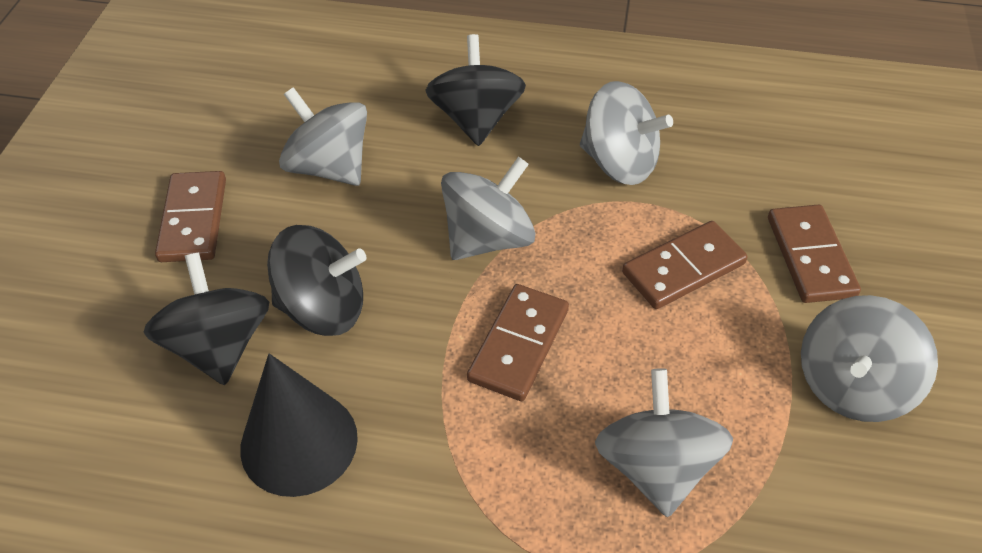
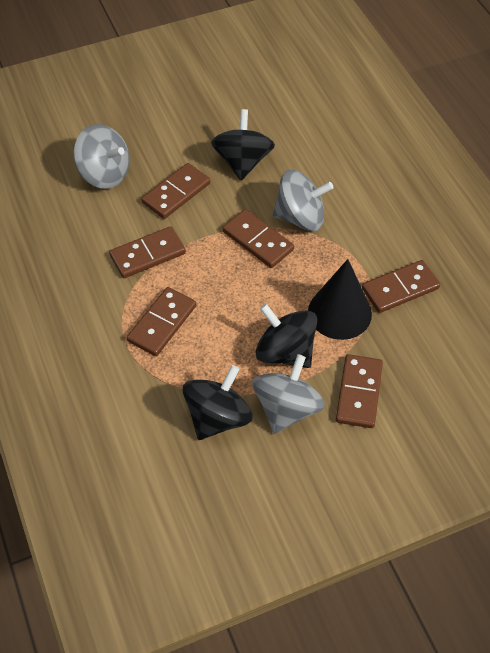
brown domino: [155,171,226,262] [467,284,569,401] [622,221,748,309] [768,205,861,303] = 4 -> [109,226,186,278] [127,287,196,356] [142,163,210,219] [223,209,294,268] [336,354,383,428] [362,260,440,313] = 6
grey spinning top: [279,87,367,186] [441,157,535,260] [580,81,673,185] [595,368,733,517] [801,295,938,422] = 5 -> [74,124,130,189] [252,354,325,434] [272,170,333,231] = 3

